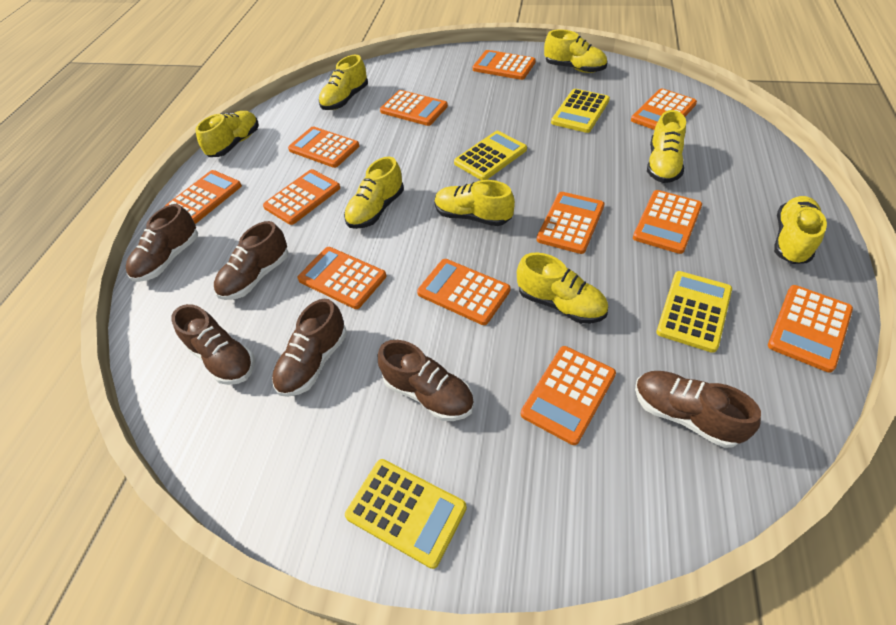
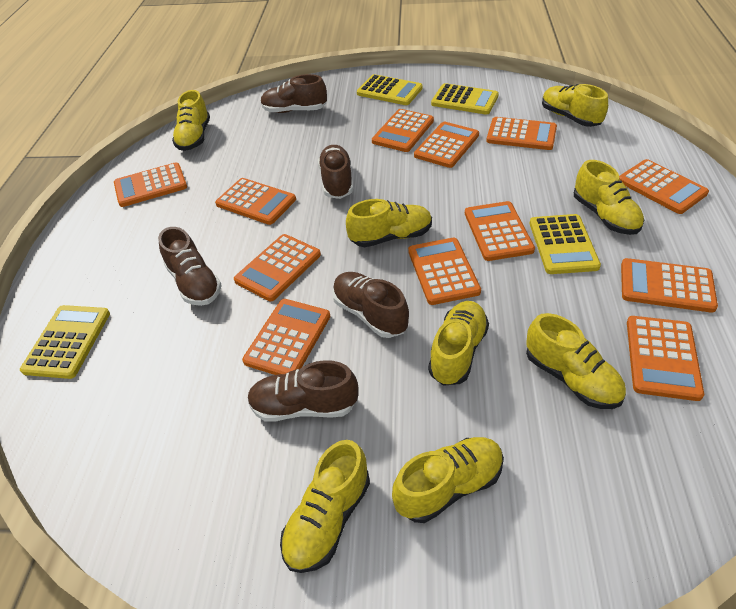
brown shoe: [126,204,198,282] [171,304,255,385] [214,221,289,300] [272,299,347,397] [378,340,474,421] [635,371,761,448] = 6 -> [158,227,222,306] [247,360,359,422] [261,74,327,113] [318,145,353,199] [332,272,409,338] = 5

